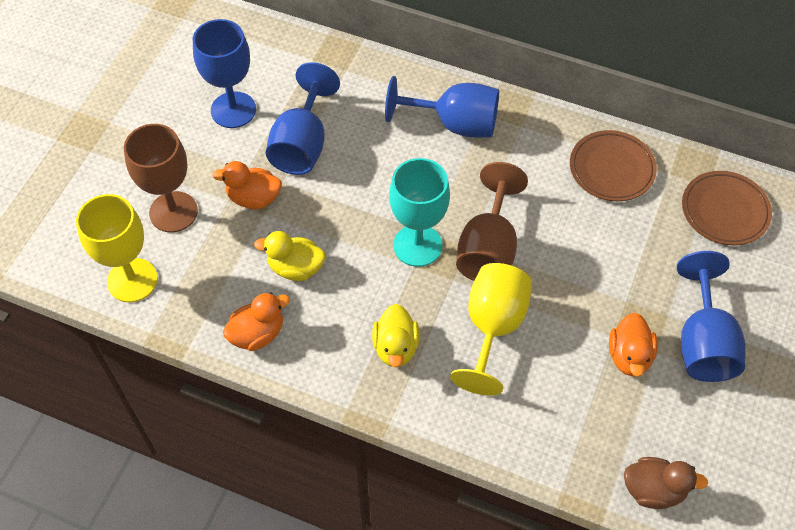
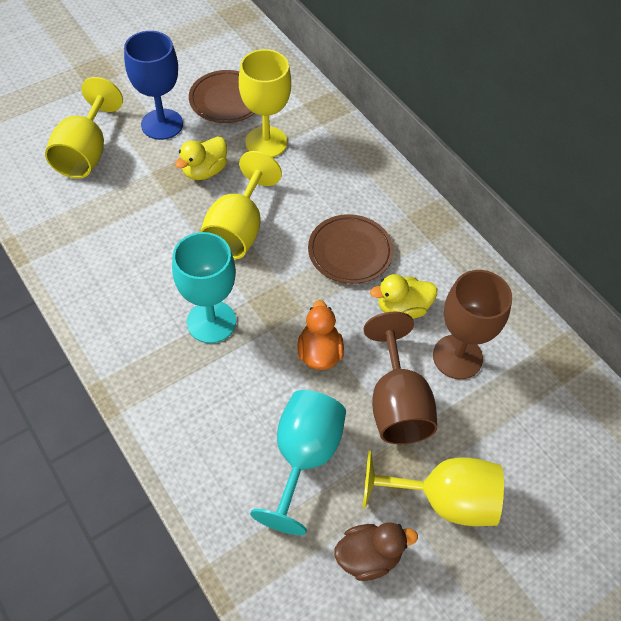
blue goblet: [193,19,256,128] [266,62,340,175] [385,76,499,138] [677,251,746,382] = 4 -> [124,31,183,140] = 1
orange duck: [212,161,282,209] [223,292,290,351] [609,313,658,377] = 3 -> [297,300,344,370] = 1
turquoise goblet: [389,158,450,267] = 1 -> [172,232,236,343] [250,390,346,535] = 2
yellow goblet: [76,194,158,302] [450,263,532,396] = 2 -> [45,77,123,179] [200,151,282,260] [239,49,291,157] [363,450,504,526] = 4

